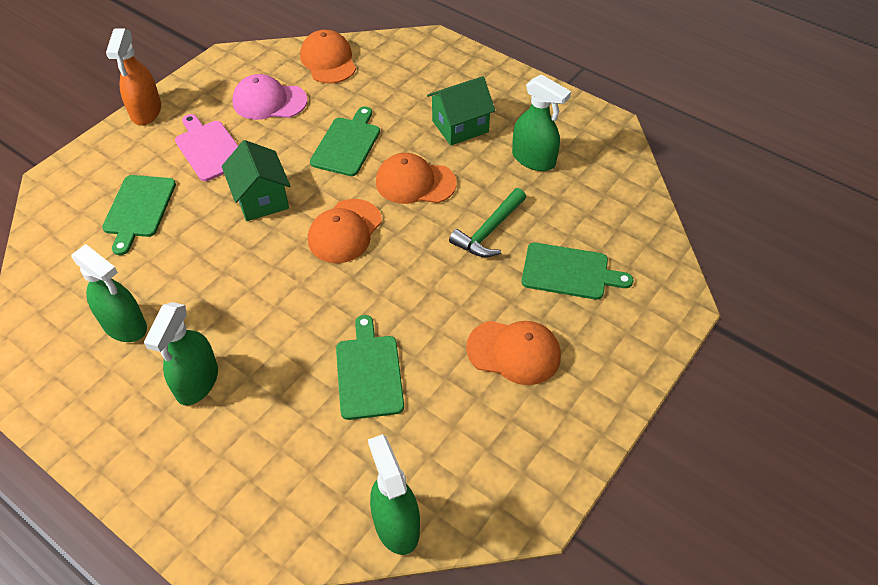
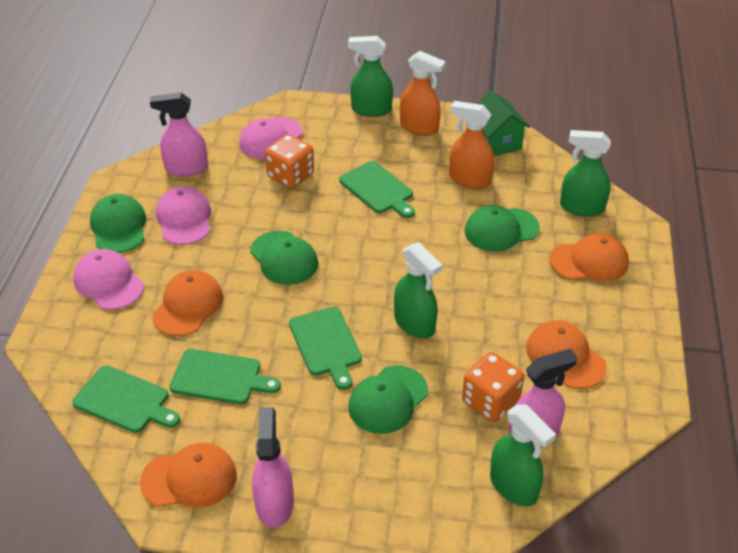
green cap: none = 0 -> [90,194,146,253] [250,231,318,285] [348,365,428,434] [465,205,540,252] = 4
green hammer: [449,188,526,257] = 1 -> none = 0
green house: [222,140,290,221] [427,76,495,146] = 2 -> [477,90,530,156] = 1
orange dice: none = 0 -> [265,134,314,189] [462,352,524,422] = 2
orange spray bottle: [106,28,161,125] = 1 -> [400,51,446,136] [449,101,495,189] = 2
pink cap: [232,74,307,120] = 1 -> [73,249,144,310] [156,186,211,245] [239,117,302,159] = 3
pink cutting board: [175,114,238,181] = 1 -> none = 0
pink spray bottle: none = 0 -> [150,92,208,177] [252,407,294,528] [508,348,578,448] = 3

